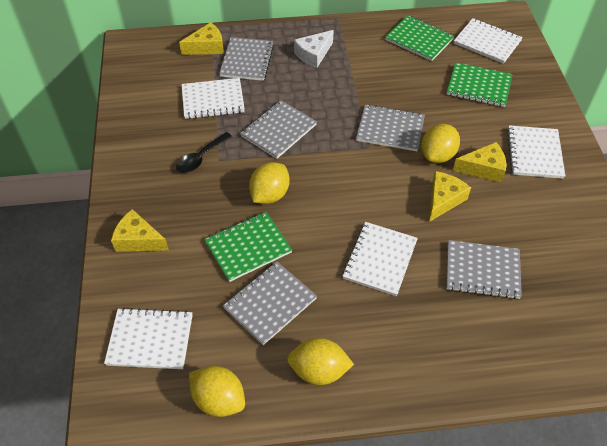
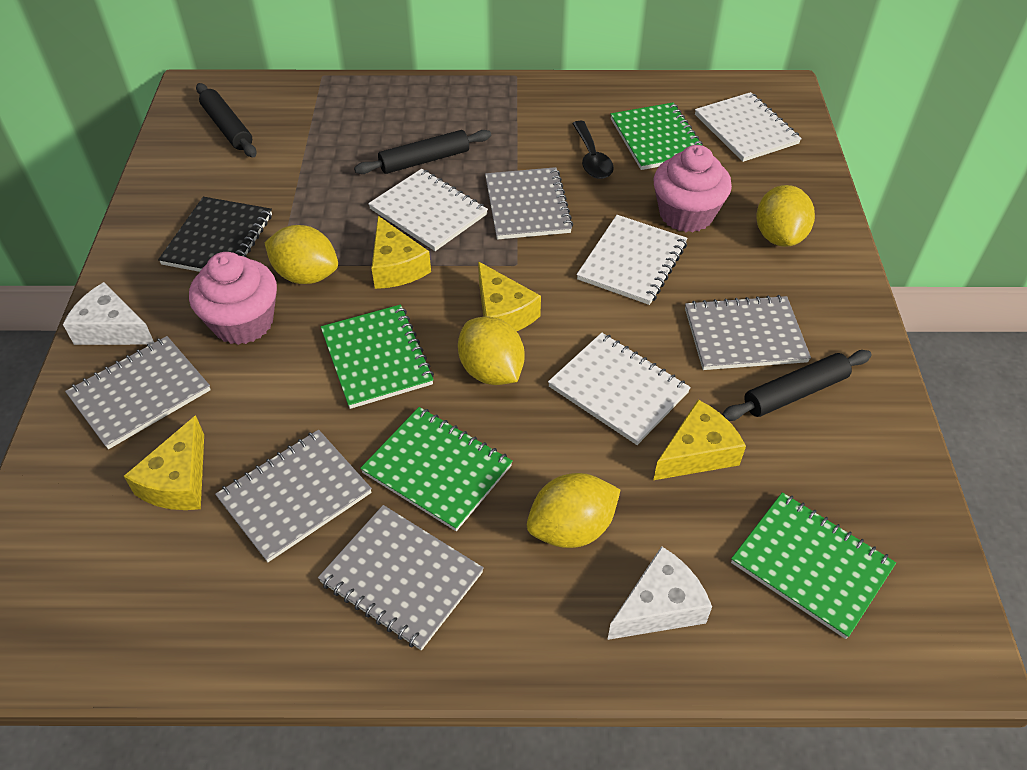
black notebook: none = 0 -> [158,197,272,272] = 1
black rolling pin: none = 0 -> [196,83,257,157] [354,130,491,174] [722,350,872,421] = 3
green notebook: [204,212,292,282] [385,16,454,61] [447,62,513,107] = 3 -> [321,304,434,409] [360,407,513,531] [610,103,703,170] [731,492,896,639] = 4
pink cupcake: none = 0 -> [189,252,277,345] [653,145,732,232] = 2
white cheese: [294,30,334,68] = 1 -> [63,282,154,345] [607,546,712,640] = 2
white notebook: [104,308,193,369] [181,78,245,119] [342,222,418,296] [454,18,523,64] [507,125,565,179] = 5 -> [368,169,488,251] [548,333,691,445] [577,215,688,305] [695,92,802,162] = 4

